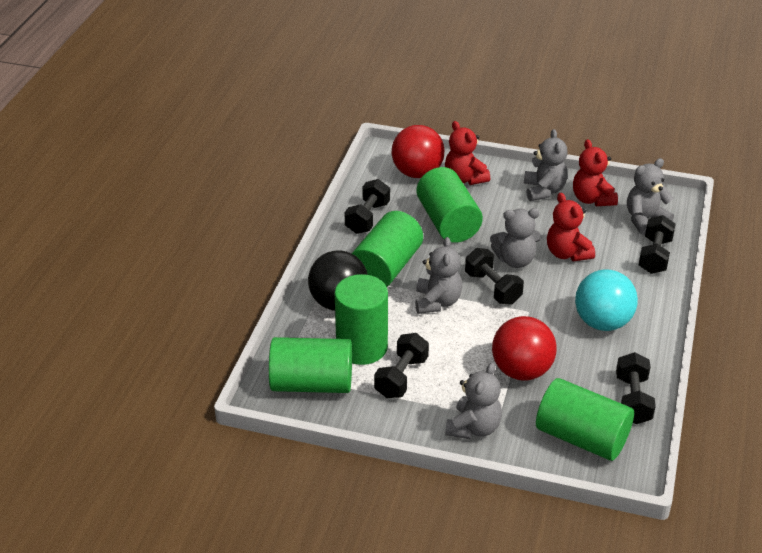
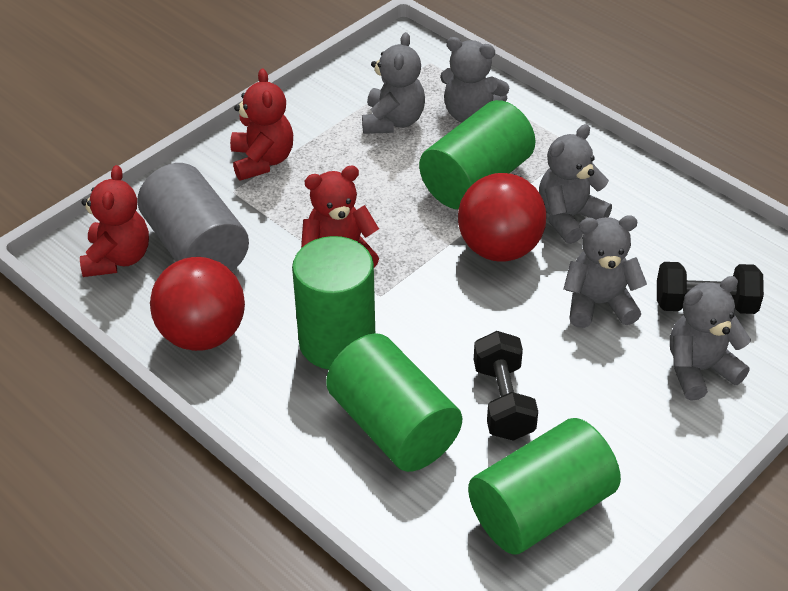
black ball: [308,251,368,311] = 1 -> none = 0
black dumbbell: [345,179,390,234] [374,333,429,398] [465,248,524,305] [616,352,656,424] [639,215,676,274] = 5 -> [474,331,538,441] [657,262,764,314] = 2
green cylinder: [269,337,352,393] [334,274,388,365] [352,211,423,287] [416,167,483,243] [536,378,634,461] = 5 -> [292,236,375,370] [326,333,462,472] [419,100,535,210] [468,418,621,554] = 4
grey cylinder: none = 0 -> [137,163,249,271] = 1
turquoise ball: [575,270,638,331] = 1 -> none = 0

